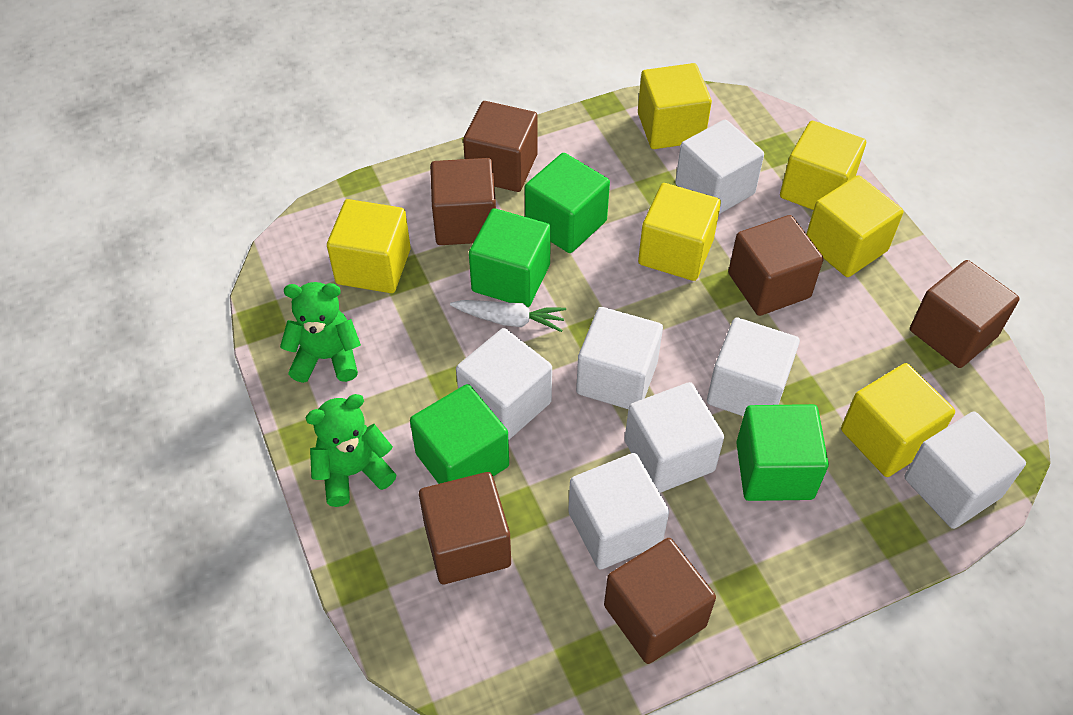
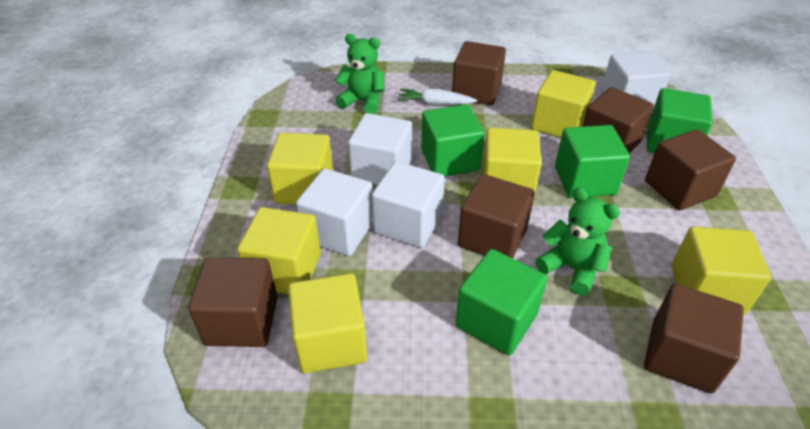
white cube: [456,328,552,440] [568,453,669,570] [576,307,663,409] [625,382,724,493] [675,120,764,214] [707,317,800,417] [905,411,1026,529] = 7 -> [296,168,373,256] [348,113,412,185] [371,161,445,248] [601,51,670,111] = 4

